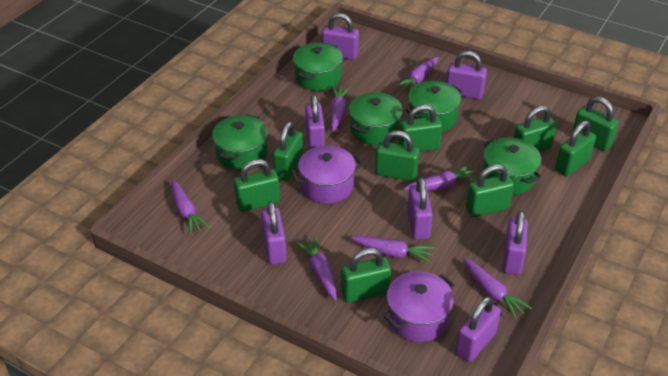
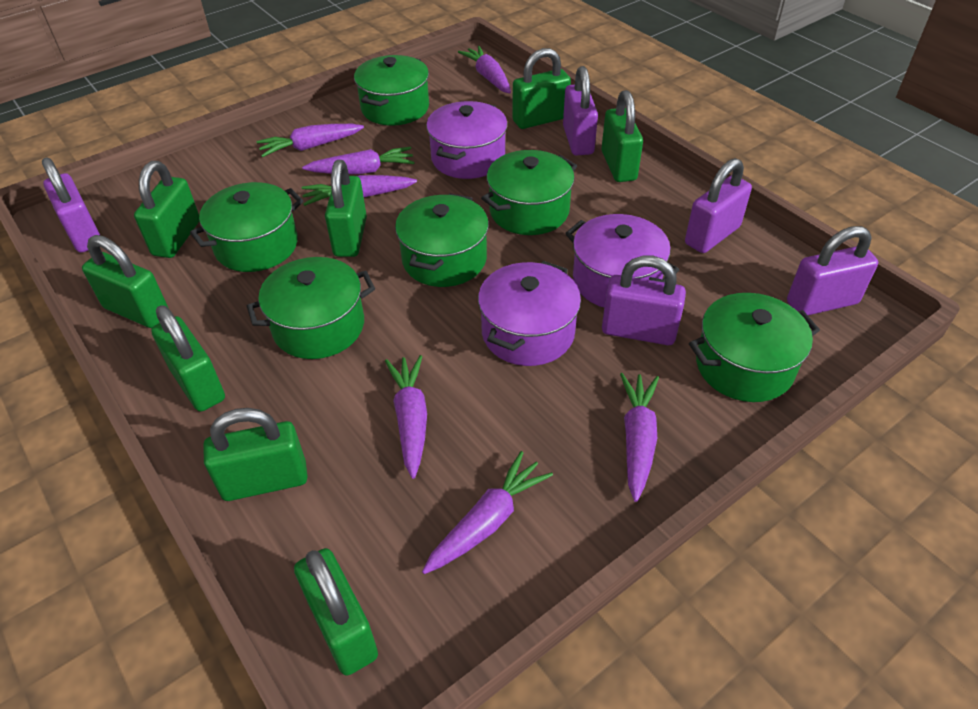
green padlock: [234,159,280,212] [273,122,303,181] [341,248,391,303] [375,131,420,181] [399,105,442,152] [466,164,514,217] [514,106,557,152] [555,121,596,177] [572,97,619,151] = 9 -> [82,235,168,328] [134,161,200,258] [151,305,225,412] [204,408,308,501] [294,548,378,676] [325,160,367,257] [512,48,571,129] [601,90,643,182] = 8
green pot: [212,114,268,170] [293,43,343,91] [349,92,403,145] [405,81,463,132] [482,137,542,195] = 5 -> [190,182,303,272] [247,257,375,359] [354,55,429,126] [395,193,489,287] [481,150,577,235] [689,293,820,402] = 6
purple padlock: [261,201,287,265] [305,94,325,150] [322,13,359,60] [407,177,433,240] [446,51,487,99] [455,296,501,362] [503,210,528,275] = 7 -> [42,157,100,253] [563,66,598,156] [602,256,686,345] [685,158,752,253] [787,226,878,315] = 5
purple pot: [291,146,363,204] [384,271,455,342] = 2 -> [426,101,508,179] [478,261,581,366] [565,214,679,307] = 3

